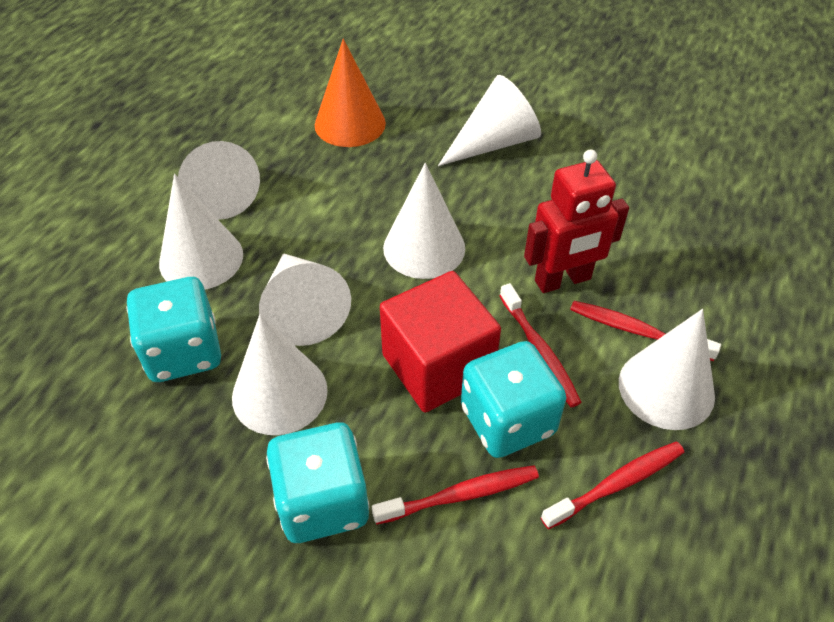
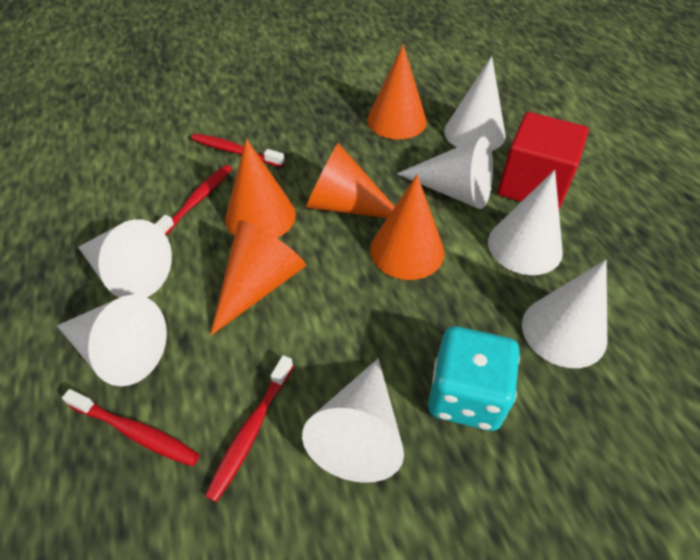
orange cone: [315,39,386,147] = 1 -> [210,220,306,336] [225,139,296,238] [306,143,395,218] [367,44,427,139] [370,175,444,280] = 5
red robot: [524,149,629,293] = 1 -> none = 0
turquoise dice: [126,277,221,382] [266,422,370,543] [461,341,566,458] = 3 -> [428,326,520,431] = 1

